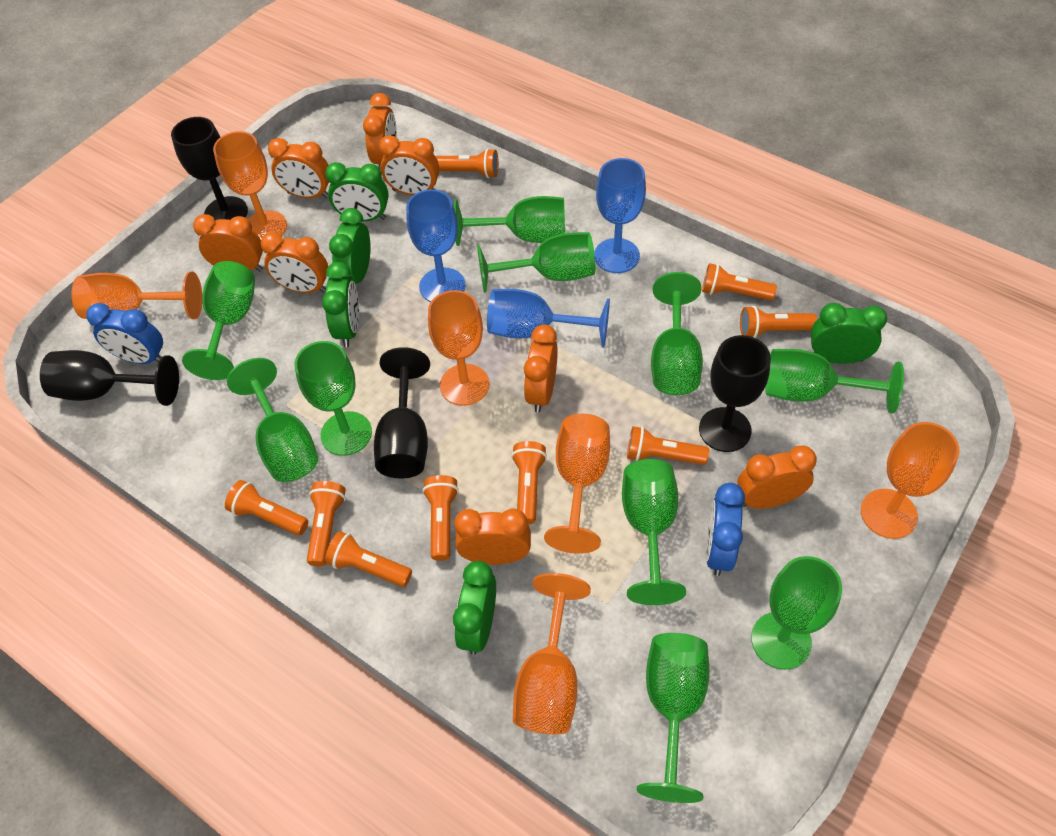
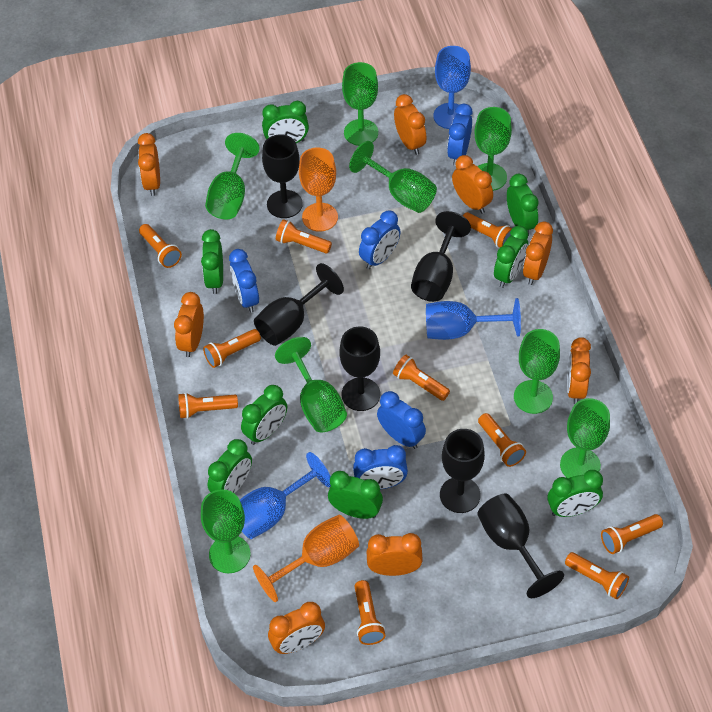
black goblet: [40,350,179,406] [171,117,248,220] [374,347,430,479] [699,335,771,452] = 4 -> [254,263,344,346] [262,134,303,218] [339,326,380,411] [411,211,471,302] [440,429,485,513] [477,494,564,598] = 6
blue clock: [86,303,163,364] [706,483,745,576] = 2 -> [229,249,259,312] [353,445,408,489] [359,210,400,269] [377,391,426,449] [447,104,473,166] = 5
green clock: [322,262,359,347] [325,162,389,221] [329,208,371,284] [453,561,496,655] [811,303,887,364] = 5 -> [201,229,223,294] [208,439,252,494] [241,385,287,445] [262,101,309,143] [328,471,383,519] [494,226,528,288] [507,174,539,236] [547,470,603,517] = 8
green goblet: [182,261,255,380] [227,358,318,482] [295,341,372,456] [454,196,565,246] [477,232,596,293] [622,459,686,605] [637,633,709,803] [651,272,703,395] [751,556,842,670] [765,349,904,414] = 10 -> [201,489,251,573] [205,133,260,219] [275,337,347,432] [342,62,378,146] [349,141,437,213] [474,107,512,191] [514,329,560,414] [560,398,610,478] = 8
orange flashlight: [225,480,308,535] [307,481,346,566] [325,531,412,587] [422,475,459,561] [436,149,499,178] [511,441,547,524] [627,426,709,465] [702,263,777,301] [740,306,817,338] = 9 -> [139,224,182,268] [178,392,238,419] [203,329,261,368] [276,219,332,254] [354,580,386,645] [393,355,450,401] [463,212,512,248] [478,413,526,467] [565,552,629,599] [601,514,663,554] = 10
orange goblet: [71,272,202,319] [213,131,287,240] [428,290,489,406] [513,573,591,734] [544,414,610,554] [861,422,960,539] = 6 -> [253,515,359,602] [299,147,338,232] = 2

